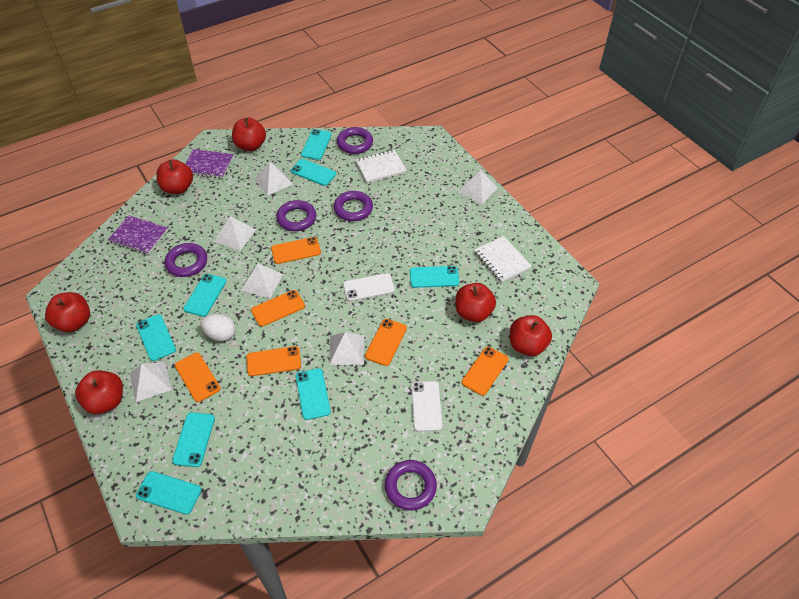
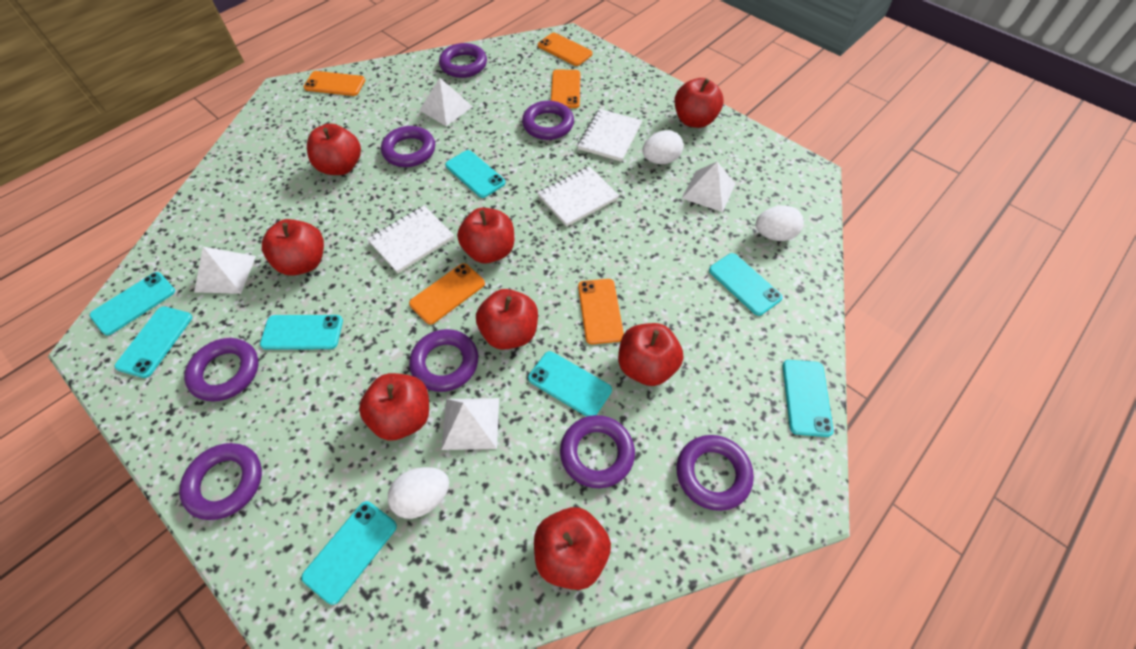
orange phone: [175,352,220,402] [246,346,301,376] [251,290,305,327] [271,237,321,264] [365,319,407,366] [462,347,508,396] = 6 -> [303,71,365,96] [409,263,485,325] [538,33,593,66] [551,70,580,108] [578,279,624,344] = 5
purple notebook: [108,215,168,255] [185,149,233,179] = 2 -> none = 0
purple ring: [165,243,207,277] [276,200,316,231] [334,191,373,221] [337,127,373,154] [385,460,437,510] = 5 -> [179,443,262,520] [184,338,259,402] [381,126,435,167] [409,329,478,392] [439,43,487,78] [522,101,574,140] [560,415,635,488] [676,435,754,511] = 8
red apple: [45,292,90,332] [75,370,123,414] [156,159,193,194] [232,118,266,151] [455,283,496,322] [510,315,552,356] = 6 -> [262,219,324,276] [307,123,361,175] [359,373,429,441] [457,208,514,263] [476,289,538,350] [534,507,611,590] [618,323,683,386] [675,78,724,128] = 8
white egg: [201,314,236,341] = 1 -> [388,467,449,519] [643,130,683,164] [756,205,804,241] = 3
white notebook: [356,150,407,183] [474,236,532,283] = 2 -> [367,205,454,273] [537,166,619,227] [578,109,642,162] = 3
white phone: [343,273,395,301] [411,381,443,432] = 2 -> none = 0
white pyramid: [130,362,172,402] [214,216,256,251] [241,263,283,298] [254,162,293,196] [329,332,364,365] [458,170,498,204] = 6 -> [194,247,256,294] [419,78,473,126] [441,398,499,450] [682,162,735,212] = 4

